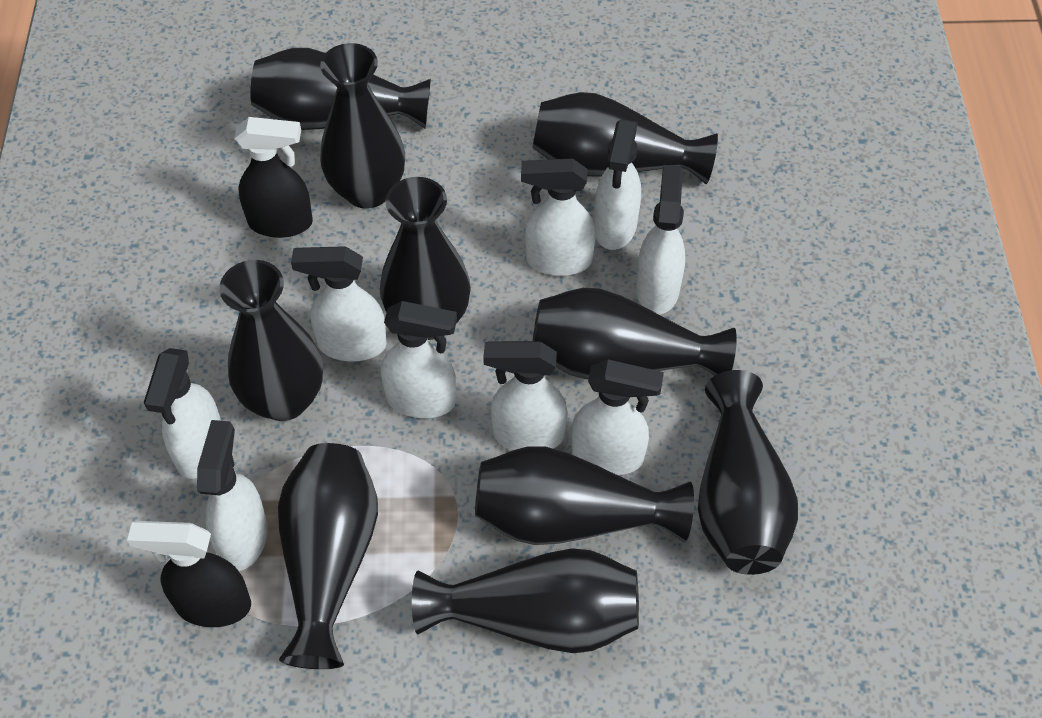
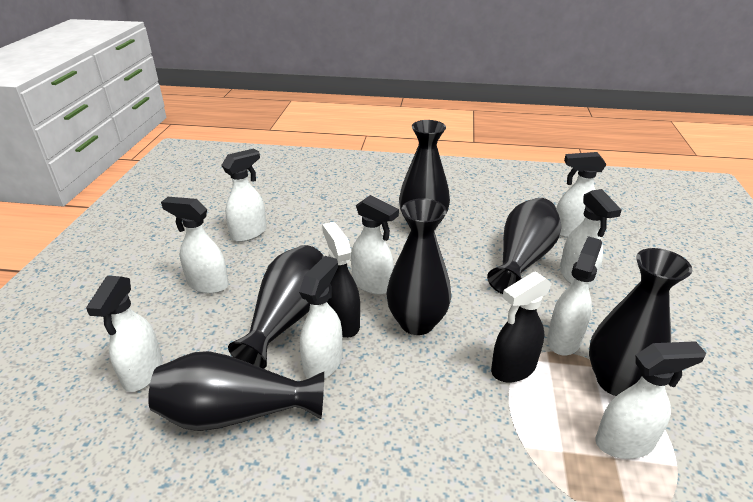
black vase: [219,260,323,421] [250,48,431,130] [278,443,378,669] [320,43,405,209] [380,177,471,340] [412,548,639,653] [475,446,694,545] [532,92,718,184] [533,288,737,379] [698,370,798,575] = 10 -> [148,351,324,431] [228,245,324,369] [386,198,451,335] [399,120,450,229] [487,198,561,294] [589,248,692,396] = 6

